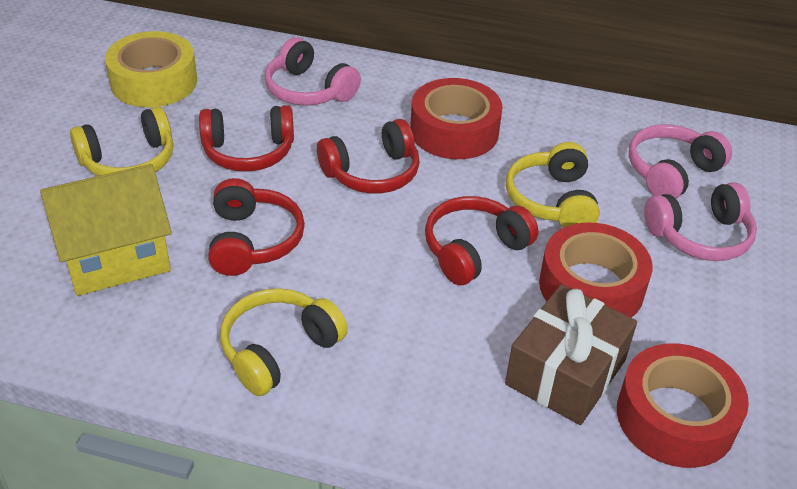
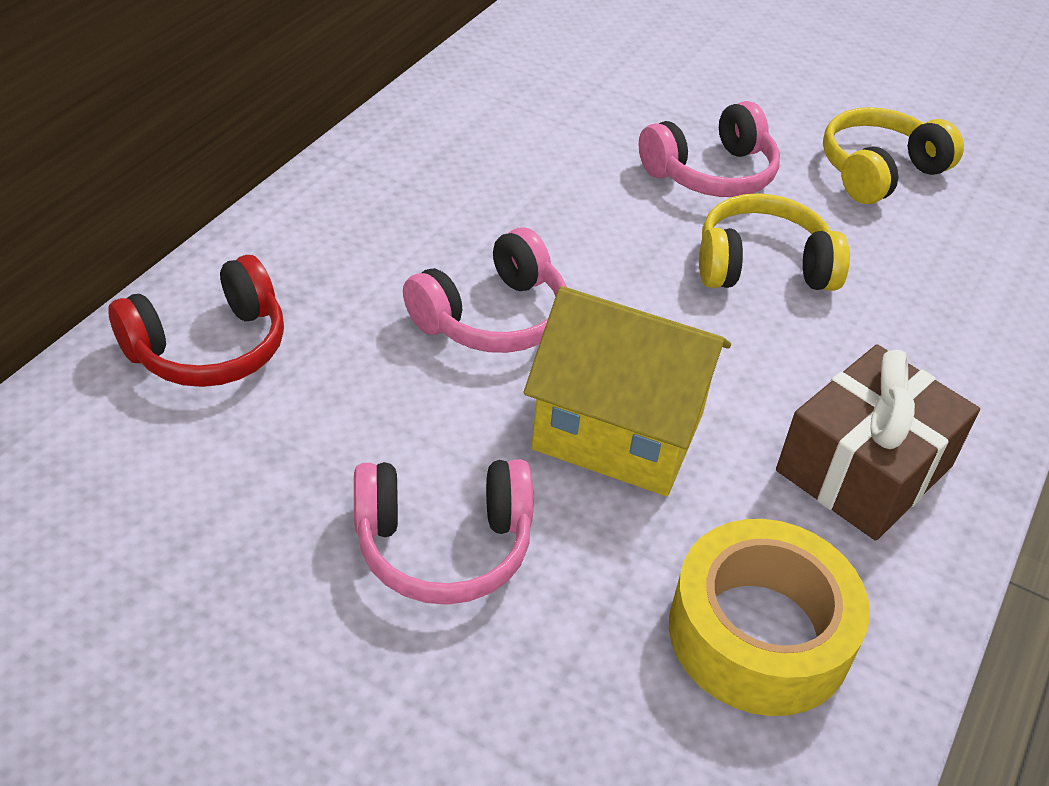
red headphones: [199,105,294,172] [208,178,305,276] [317,119,420,194] [425,196,539,285] = 4 -> [108,255,284,387] = 1
red tape: [410,78,503,159] [539,223,653,318] [617,343,749,468] = 3 -> none = 0
yellow headphones: [70,107,173,176] [220,288,348,396] [506,142,600,228] = 3 -> [699,193,850,291] [823,107,964,204] = 2

